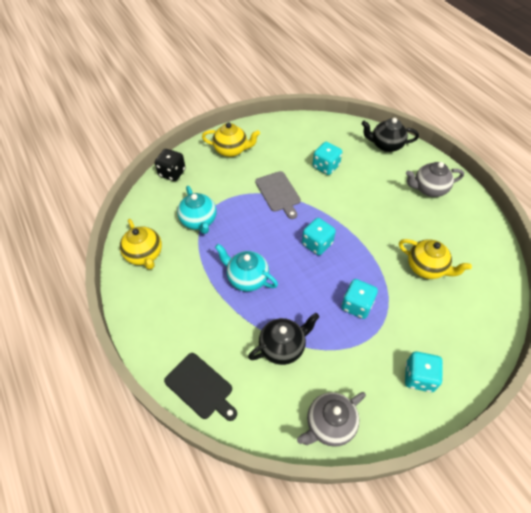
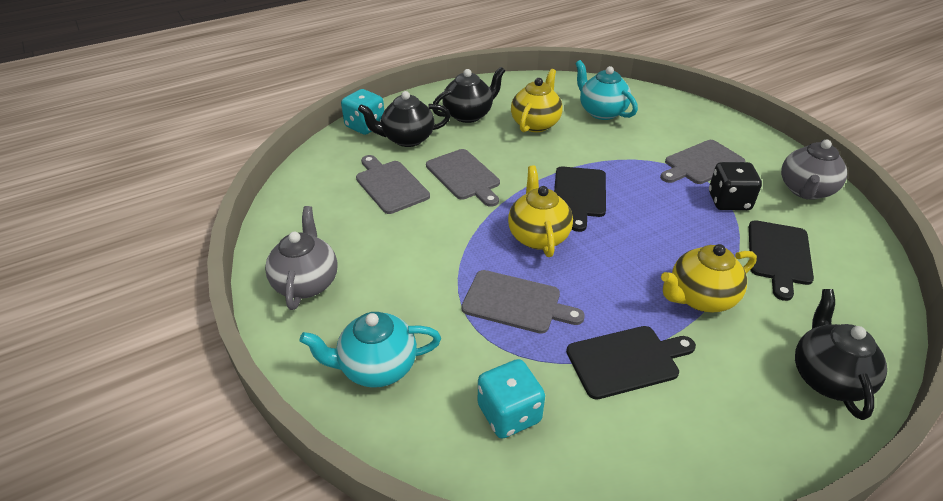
black cutting board: [164,353,237,421] = 1 -> [554,166,606,232] [566,326,696,400] [749,220,814,301] = 3
black teapot: [248,313,319,365] [361,118,419,152] = 2 -> [358,91,451,147] [432,67,505,123] [795,289,887,420] = 3
grey cutting board: [255,171,301,219] = 1 -> [356,155,430,214] [426,149,500,207] [461,270,585,334] [660,140,745,184] = 4
turquoise dice: [302,218,336,255] [313,142,342,175] [342,279,378,319] [405,351,443,392] = 4 -> [341,89,384,135] [478,359,545,438] = 2

